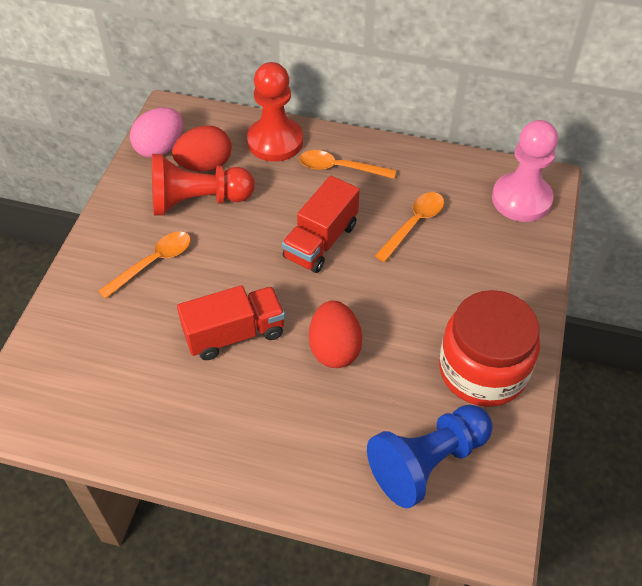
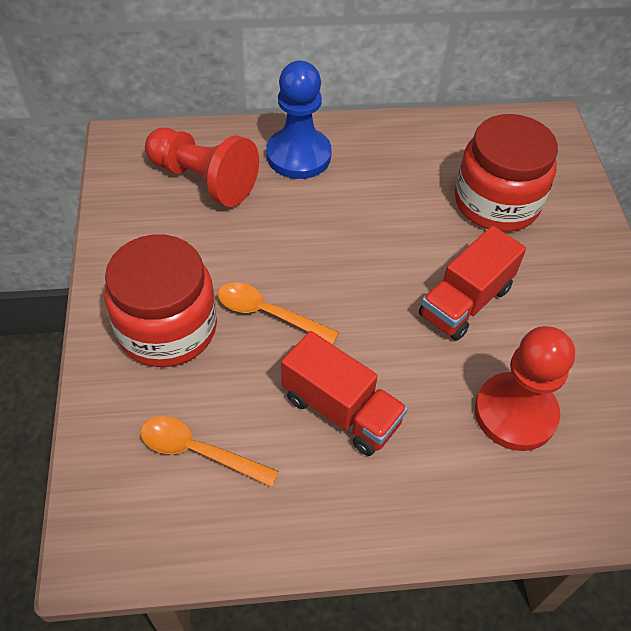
orange spoon: [98,232,191,299] [299,150,396,179] [375,192,444,262] = 3 -> [140,416,279,487] [218,282,339,344] = 2
pink egg: [130,107,183,158] = 1 -> none = 0
pink pawn: [492,120,558,222] = 1 -> none = 0
red egg: [172,126,232,172] [309,301,362,368] = 2 -> none = 0
red jar: [439,290,540,407] = 1 -> [104,234,217,367] [455,114,558,232] = 2

